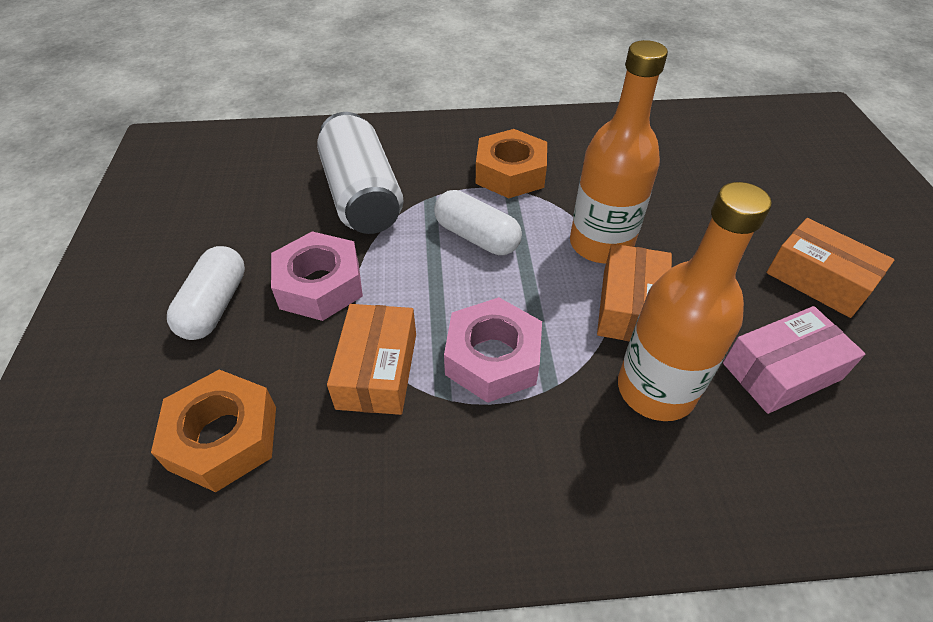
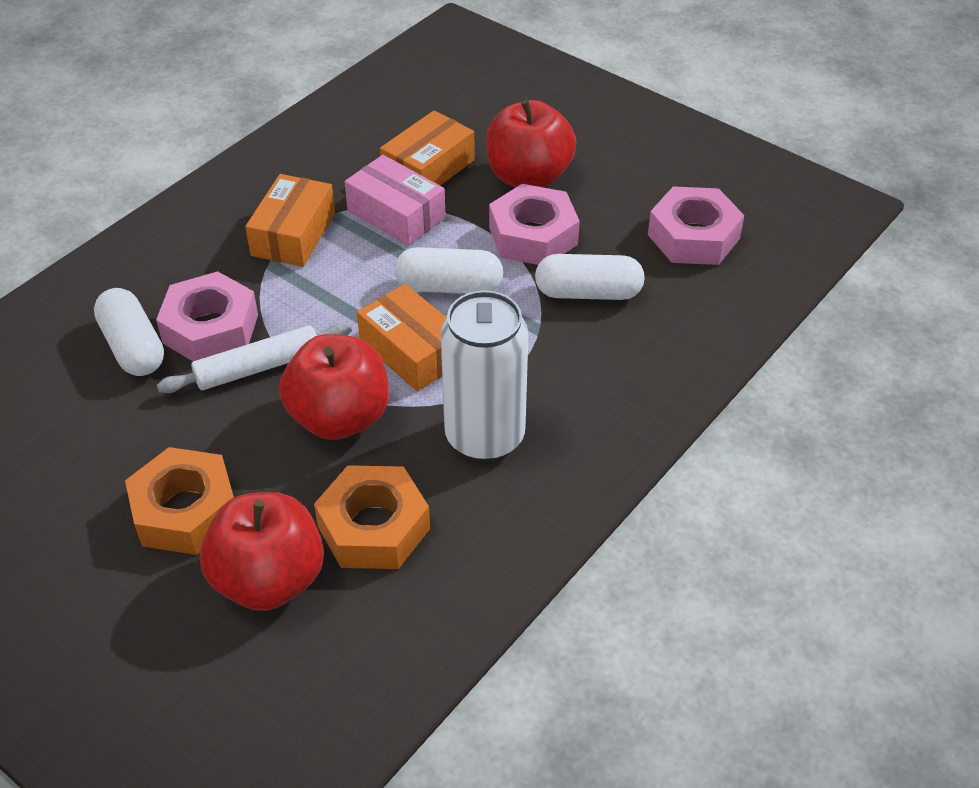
orange bottle: [570,40,668,263] [618,182,772,421] = 2 -> none = 0
pink nut: [271,231,363,321] [444,297,542,403] = 2 -> [156,271,258,361] [489,184,580,265] [648,187,744,265] = 3
red apple: none = 0 -> [200,492,324,611] [279,334,389,440] [486,100,576,188] = 3
white capsule: [167,246,245,340] [434,190,522,255] = 2 -> [94,288,164,376] [395,247,503,294] [535,254,645,300] = 3
white rolling pin: none = 0 -> [157,323,352,393] = 1

